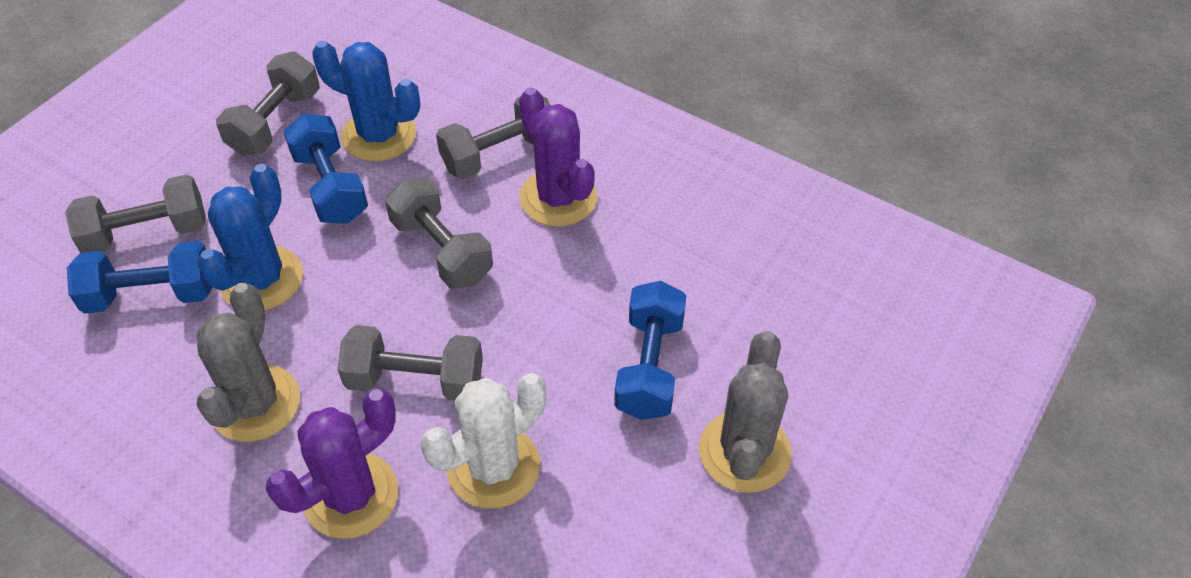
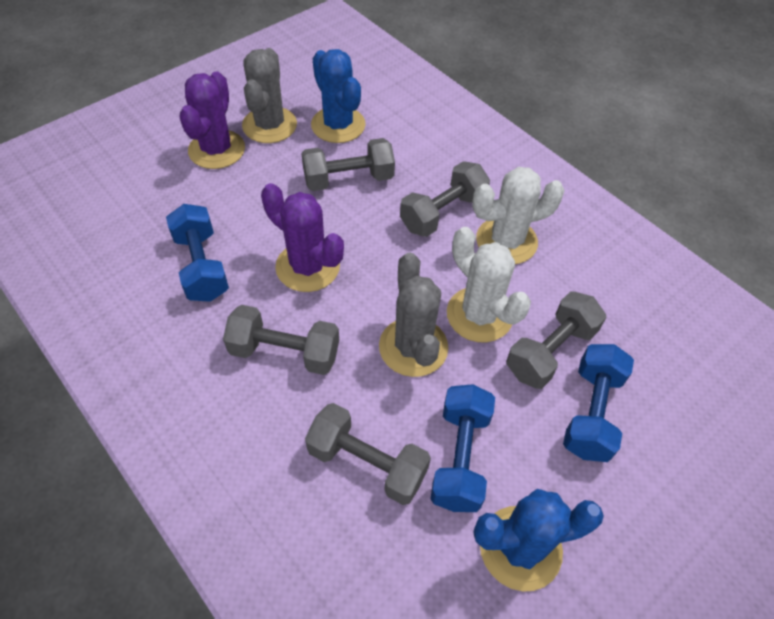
white cactus: [421,373,547,509] = 1 -> [447,227,531,342] [472,167,565,264] = 2

